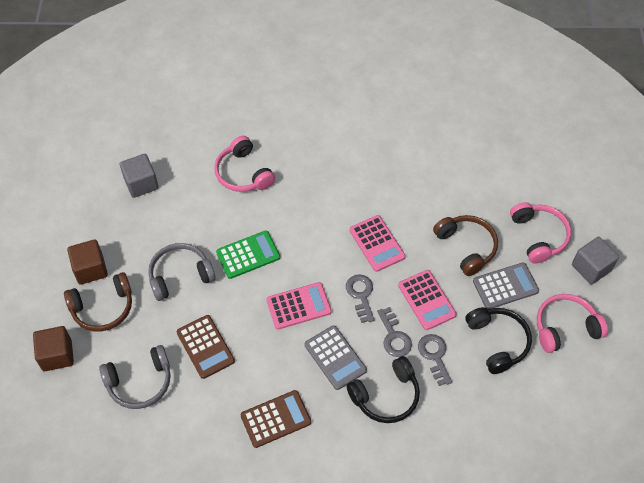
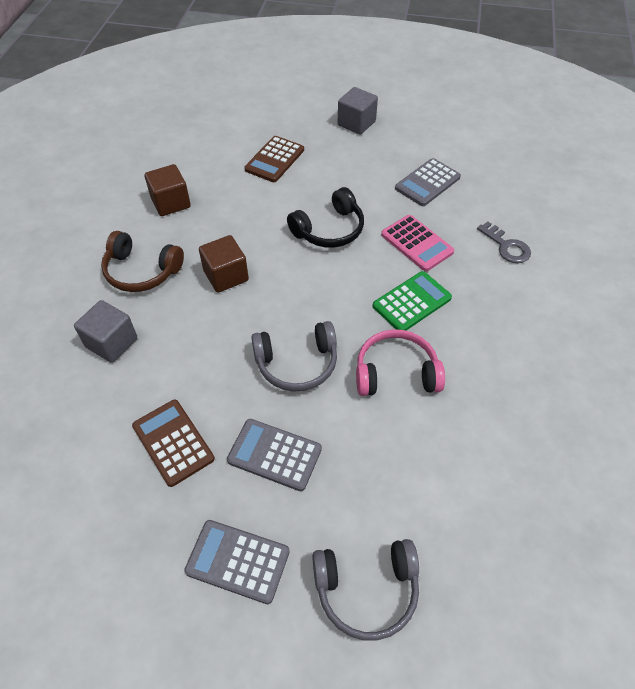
black headphones: [347,356,420,423] [465,307,532,374] = 2 -> [287,187,364,248] = 1
brown headphones: [64,272,132,332] [433,215,498,276] = 2 -> [101,231,184,292] = 1
grey calculator: [305,325,367,390] [473,263,539,309] = 2 -> [184,520,290,604] [227,419,322,491] [395,158,461,206] = 3
grey key: [346,274,375,323] [377,307,412,357] [418,334,452,386] = 3 -> [477,222,531,263] = 1
pink calculator: [266,282,332,330] [350,215,405,272] [398,270,457,330] = 3 -> [381,215,454,271] = 1
pink headphones: [214,136,275,192] [510,202,571,263] [537,294,608,353] = 3 -> [356,329,445,396] = 1

